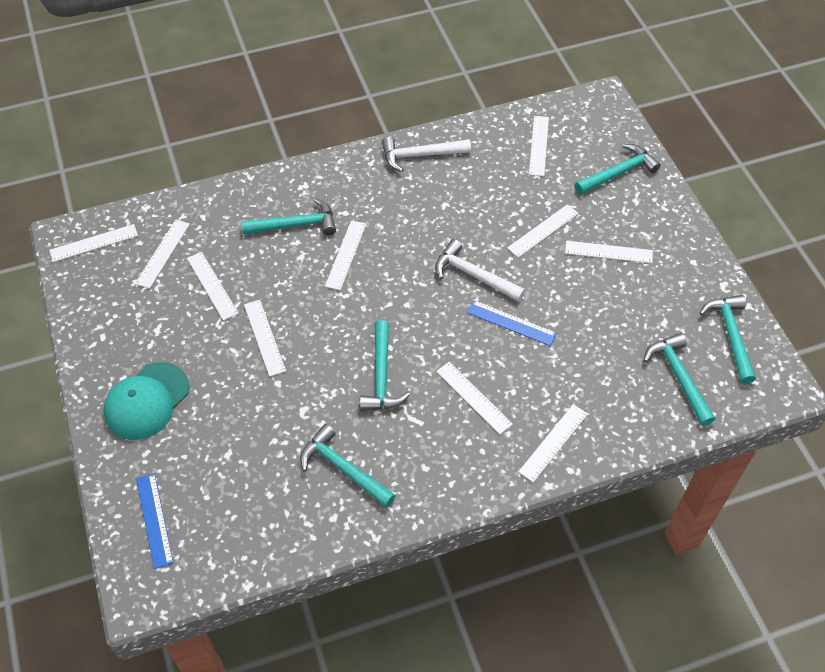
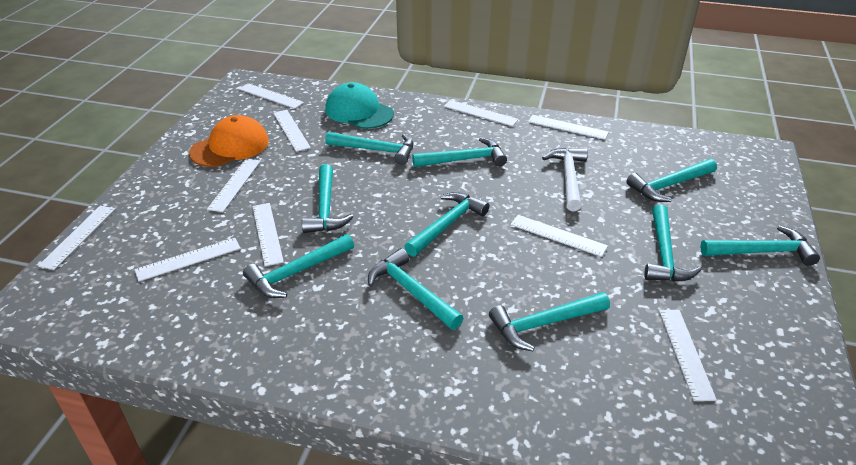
blue ruler: [136,473,174,569] [467,300,557,346] = 2 -> none = 0
orange cap: none = 0 -> [189,115,269,167] = 1
turquoise hammer: [242,198,336,235] [300,424,396,508] [360,320,410,411] [575,144,661,195] [644,333,715,426] [700,295,756,384] = 6 -> [243,234,354,298] [302,164,353,233] [325,132,413,165] [368,248,463,330] [404,192,489,257] [412,137,507,167] [489,292,610,351] [626,159,717,202] [644,204,701,282] [700,225,820,266] = 10
white hammer: [382,137,471,172] [435,239,525,302] = 2 -> [542,148,588,211] = 1

